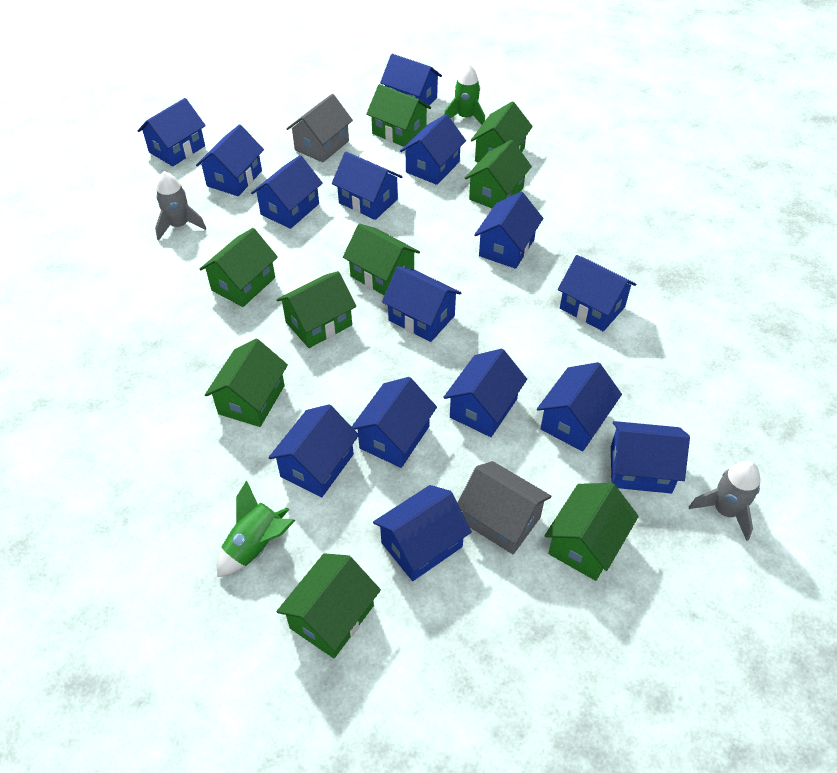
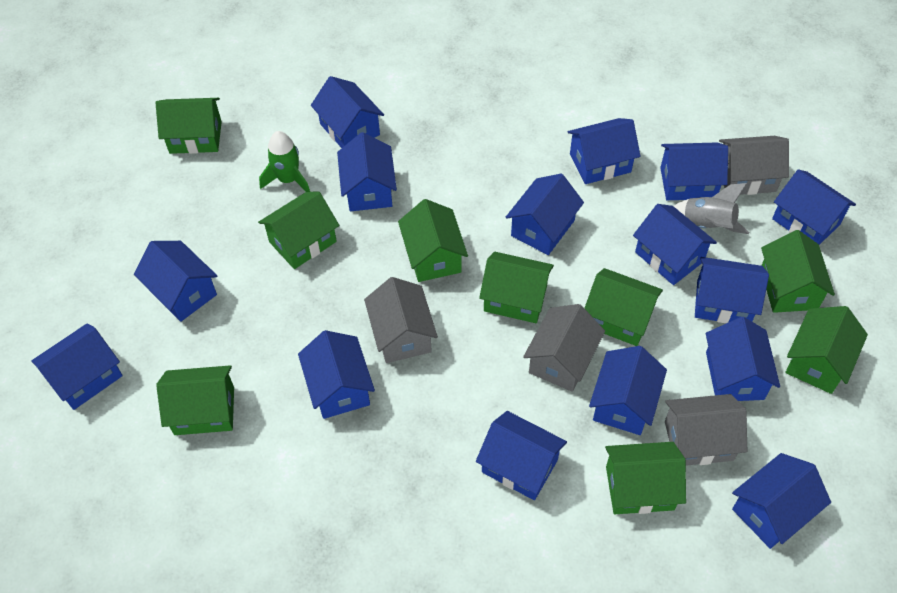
green rocket: [217,480,296,577] [444,64,485,125] = 2 -> [259,131,310,192] = 1
grey house: [287,94,353,163] [458,461,551,554] = 2 -> [364,277,438,363] [523,304,605,392] [665,394,747,466] [719,136,789,195] = 4
grey rocket: [155,171,206,241] [689,461,760,541] = 2 -> [674,183,749,234] = 1

